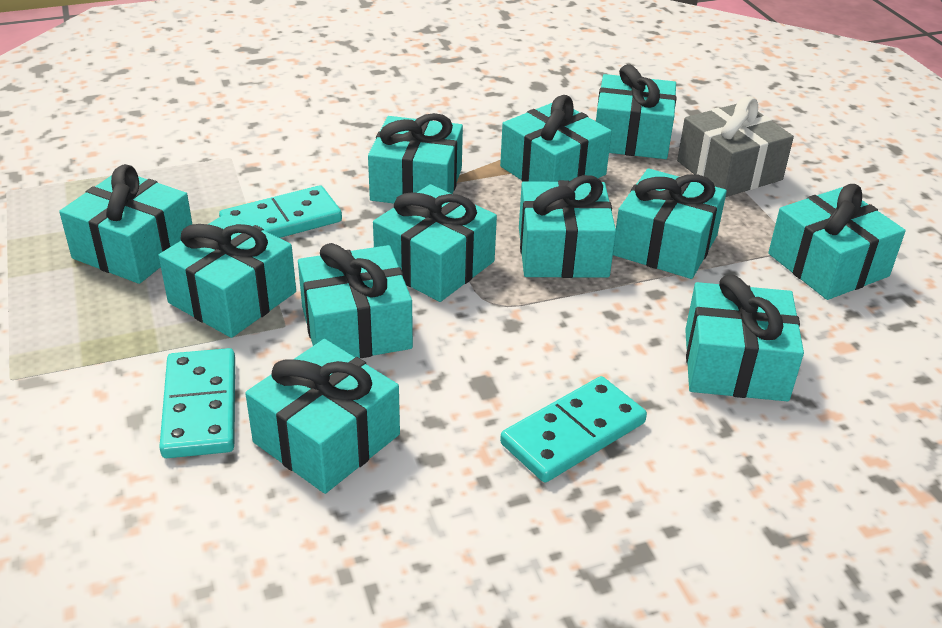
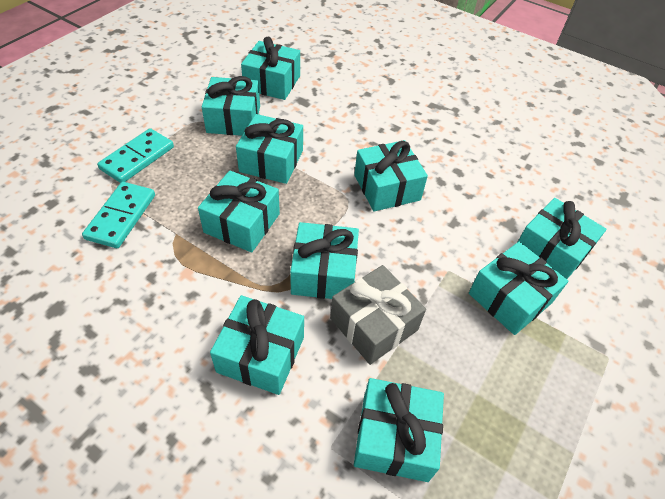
turquoise domino: [159,348,235,458] [219,185,342,238] [500,376,647,482] = 3 -> [82,182,155,248] [97,128,174,183] = 2
turquoise gift: [59,164,192,284] [159,213,296,338] [245,339,400,494] [298,243,413,358] [368,113,463,203] [373,184,497,302] [500,95,612,182] [519,175,616,278] [596,64,676,159] [613,168,727,279] [685,275,804,402] [768,184,906,300] = 12 -> [198,171,280,253] [202,76,260,136] [210,295,304,395] [236,114,303,184] [241,37,300,100] [290,222,359,299] [354,140,428,211] [354,378,444,482] [469,242,568,335] [518,198,606,279] = 10

